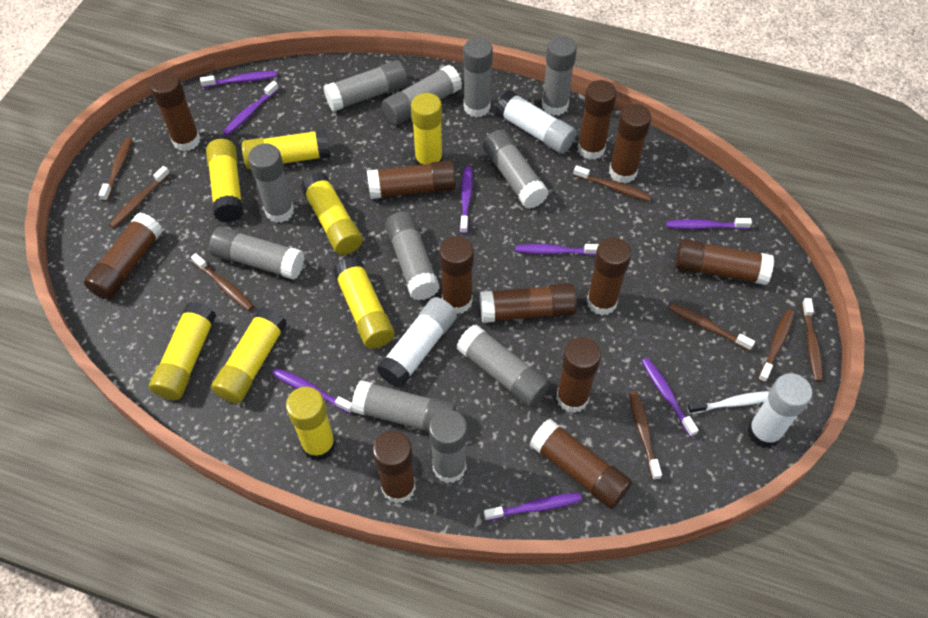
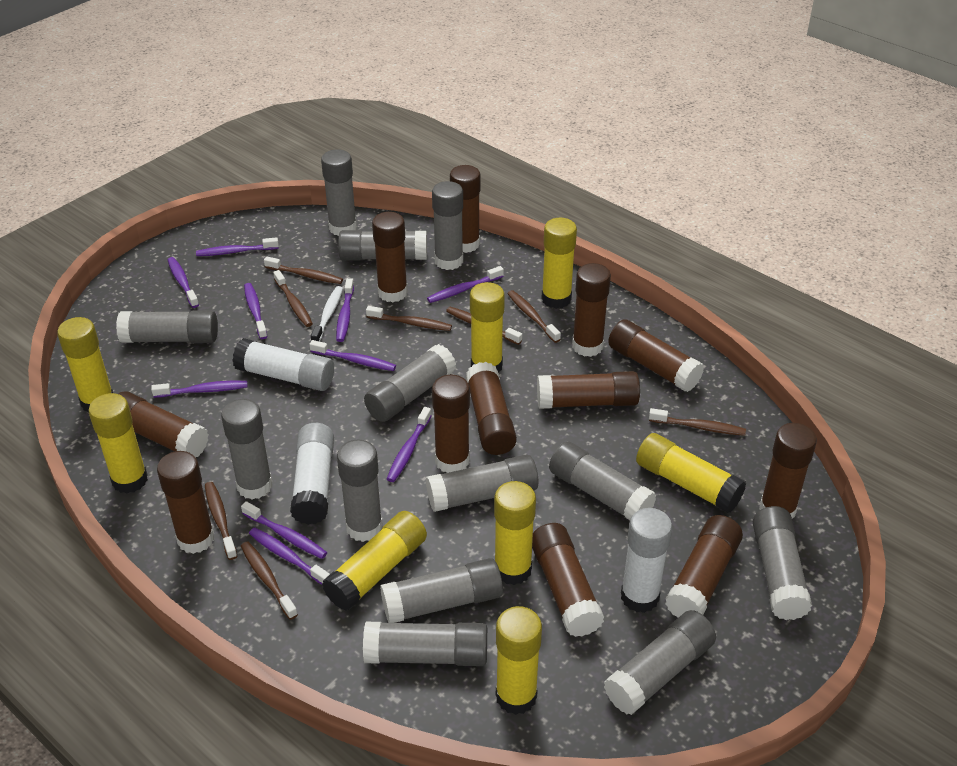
grey glue stick: [209,227,304,280] [248,144,294,223] [323,60,407,112] [351,380,456,433] [382,65,462,125] [385,211,440,300] [429,410,467,483] [456,324,550,407] [463,38,493,117] [483,130,549,209] [542,36,577,116] = 11 -> [116,310,218,343] [221,399,273,499] [321,149,357,236] [337,439,383,542] [338,230,427,261] [363,622,487,666] [364,344,456,422] [380,558,503,623] [426,455,538,512] [432,181,463,270] [549,441,656,520] [604,610,716,715] [753,506,812,620] = 13
purple toothbrush: [200,71,277,88] [223,81,279,136] [272,368,352,413] [460,167,473,234] [484,493,582,521] [515,244,599,255] [641,358,699,437] [666,218,752,229] = 8 -> [151,381,248,398] [168,257,199,308] [196,237,279,256] [241,501,327,559] [244,283,267,339] [249,527,330,585] [309,340,396,371] [336,278,354,342] [387,407,432,482] [427,266,504,303] = 10

